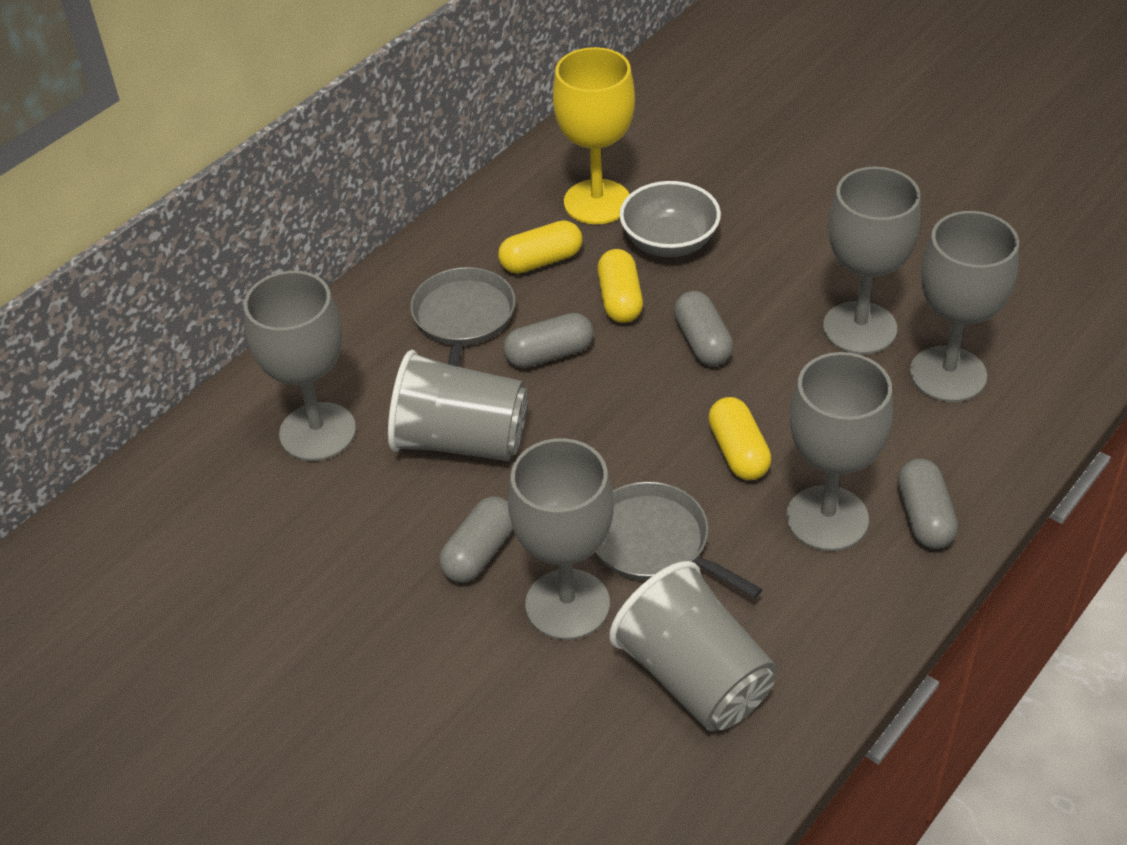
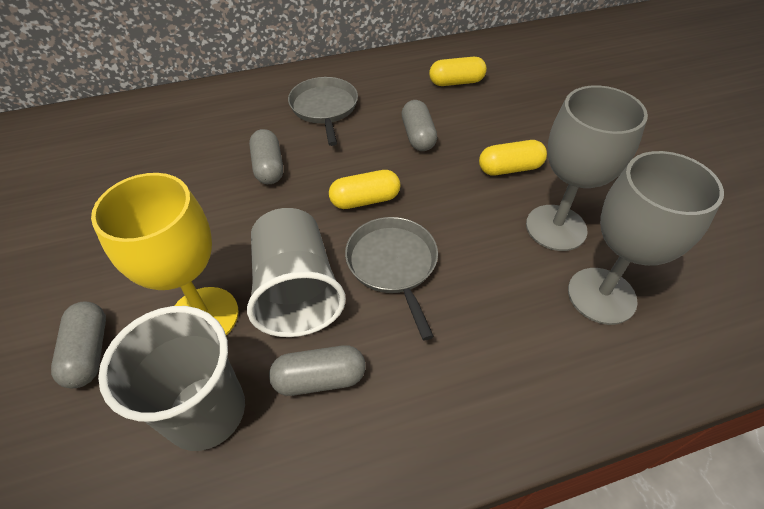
grey bowl: [619,181,721,257] = 1 -> none = 0
grey goblet: [244,271,356,461] [508,438,614,640] [786,352,893,551] [823,167,921,355] [910,211,1019,402] = 5 -> [526,85,648,251] [568,151,724,325] = 2

